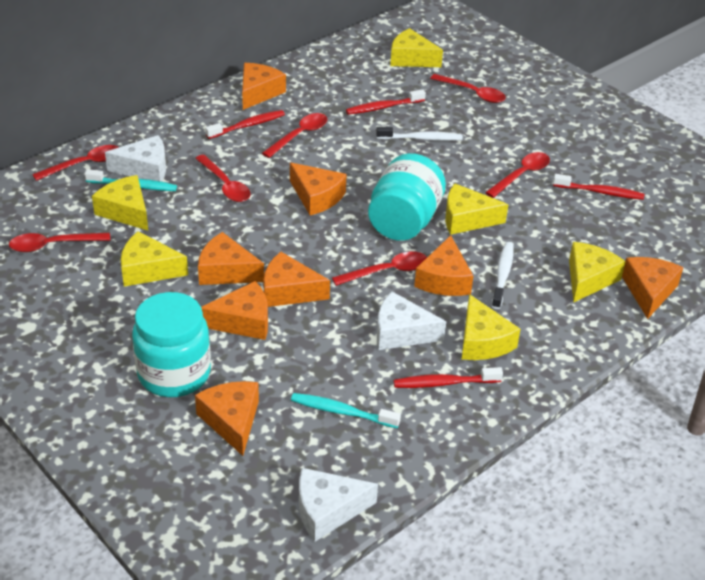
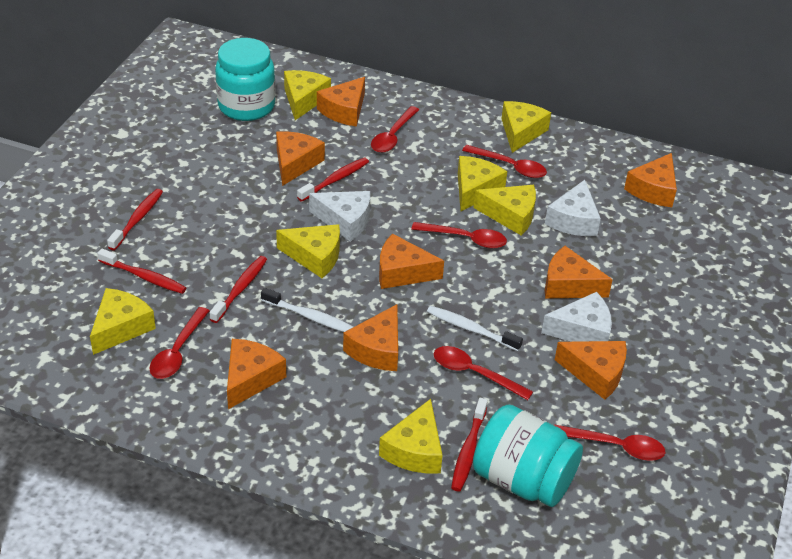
red spoon: [9,233,111,252] [32,145,119,181] [195,155,251,202] [262,113,327,158] [332,251,427,286] [430,74,506,103] [485,152,550,198] = 7 -> [150,307,209,379] [371,106,419,153] [411,222,507,249] [433,346,533,400] [462,145,547,178] [554,424,666,461] = 6
red toothbrush: [205,110,285,139] [346,89,426,115] [393,367,503,388] [553,174,644,200] = 4 -> [97,249,186,294] [107,189,163,250] [209,256,267,323] [297,157,369,202] [451,398,488,491] = 5
turquoise toothbrush: [85,169,177,191] [291,393,401,428] = 2 -> none = 0
yellow cheese: [92,175,148,230] [121,231,188,287] [390,28,443,67] [445,183,508,235] [462,294,520,360] [569,242,626,303] = 6 -> [90,288,156,355] [276,224,340,278] [284,70,331,120] [379,399,443,474] [458,156,507,211] [474,185,536,235] [502,101,551,153] = 7

